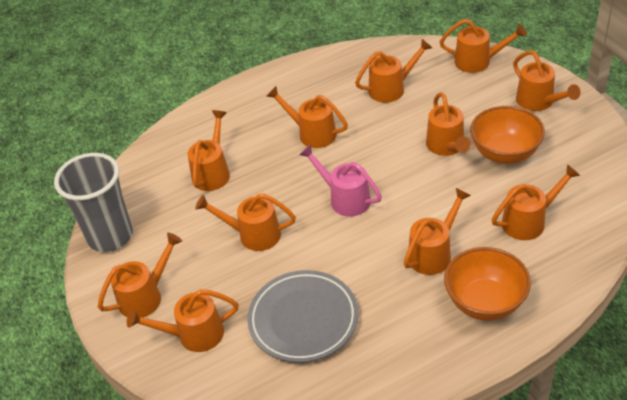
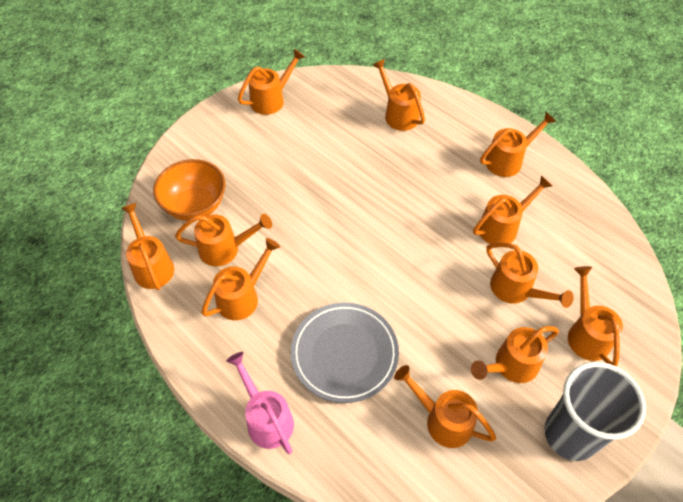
orange bowl: [444,247,531,321] [470,106,545,164] = 2 -> [153,159,226,221] = 1

